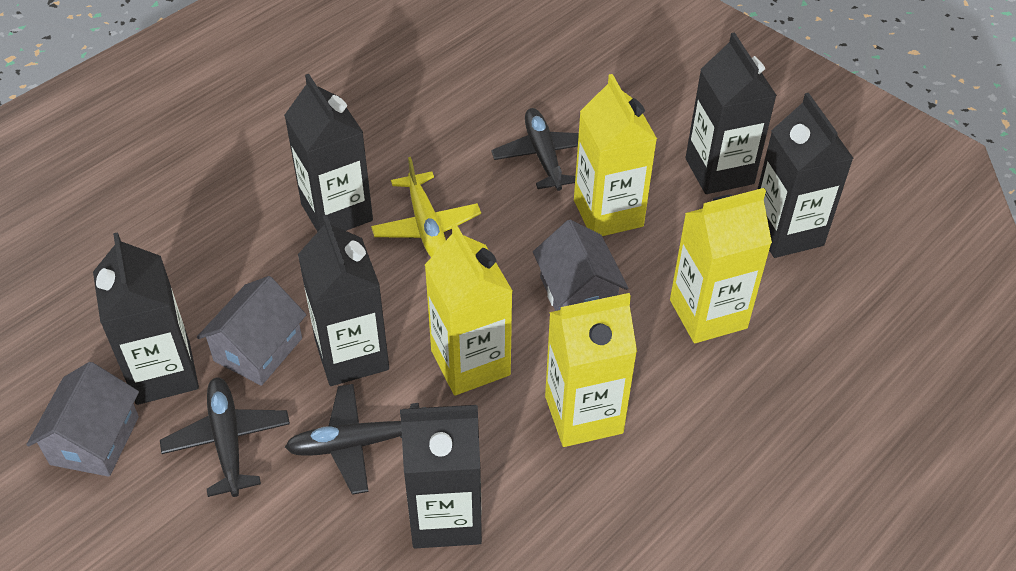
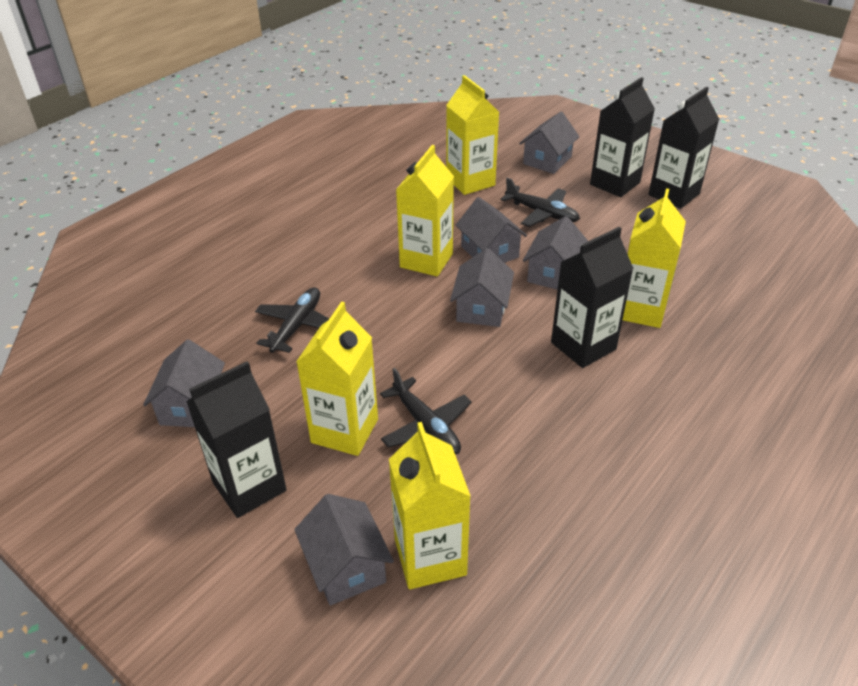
black carton: [93,232,199,405] [284,74,373,232] [298,215,389,386] [400,405,482,548] [686,32,777,194] [758,93,854,258] = 6 -> [186,361,287,518] [551,227,634,368] [590,77,655,197] [649,87,719,209] = 4
grey house: [26,362,139,477] [197,276,307,386] [533,219,628,311] = 3 -> [143,340,225,427] [294,494,394,606] [450,248,514,327] [456,197,527,263] [519,112,580,174] [523,216,588,290] = 6
yellow carton: [425,223,512,395] [545,293,637,447] [574,74,657,236] [670,188,772,343] = 4 -> [296,301,378,456] [389,422,471,589] [396,145,454,276] [446,75,499,195] [623,189,686,328] = 5
yellow plane: [371,157,481,257] = 1 -> none = 0

